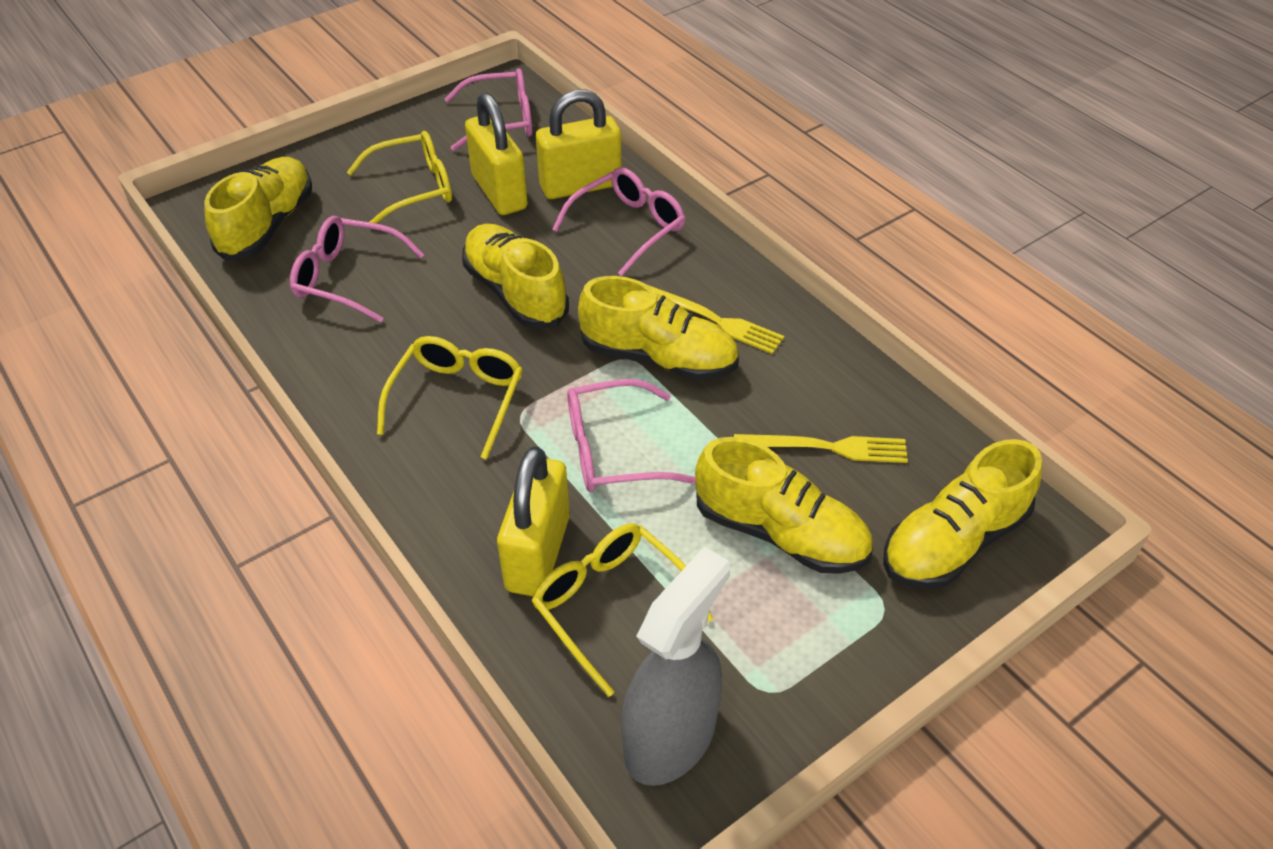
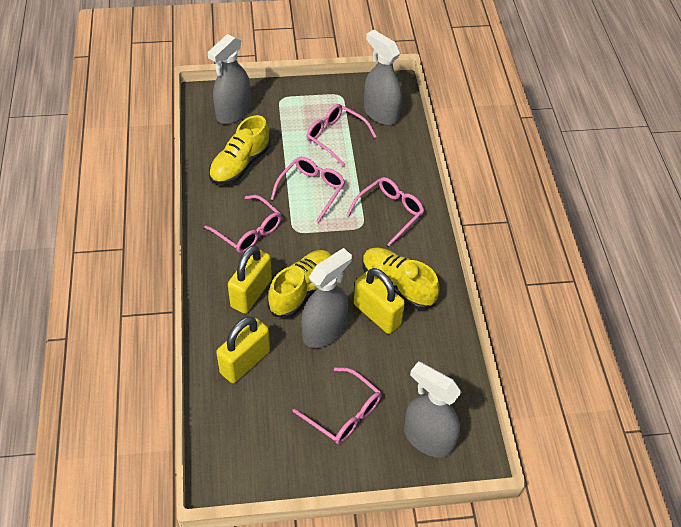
grey spray bottle: [621,546,730,786] = 1 -> [207,34,251,124] [302,248,352,348] [364,30,402,125] [404,361,462,458] = 4
pink glasses: [290,216,424,323] [445,68,532,151] [552,167,685,276] [567,379,696,492] = 4 -> [204,195,282,253] [271,157,345,222] [293,367,381,444] [306,104,377,166] [347,177,424,247] = 5
yellow fork: [646,284,784,354] [734,434,908,463] = 2 -> none = 0
yellow glasses: [347,131,452,224] [377,336,523,459] [531,523,713,697] = 3 -> none = 0
yellow shoe: [204,157,312,261] [462,224,569,329] [578,276,739,381] [695,437,873,574] [883,439,1042,589] = 5 -> [209,115,271,185] [268,250,332,318] [363,248,439,310] = 3

